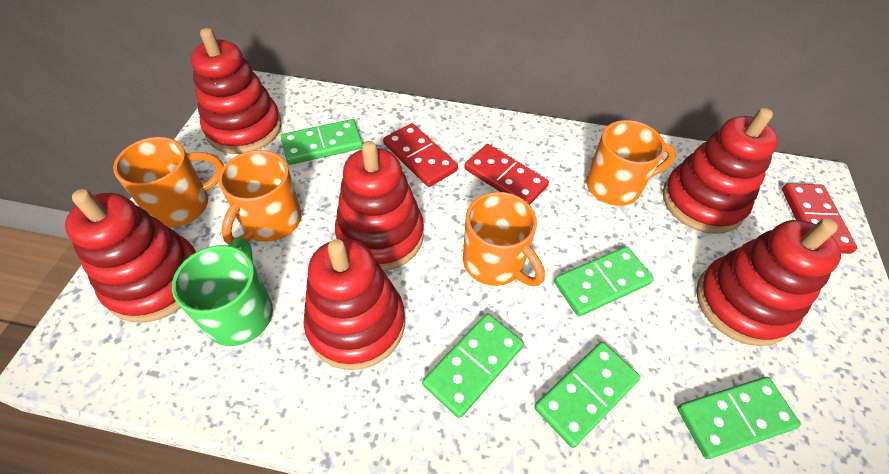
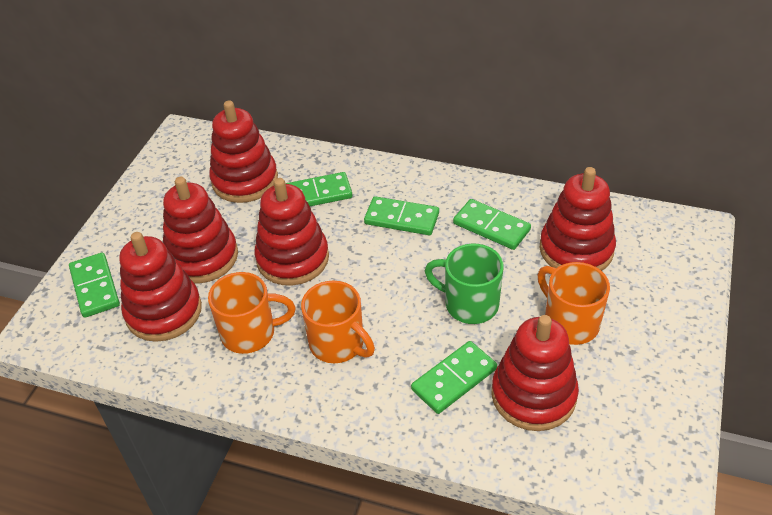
orange mug: [113,137,224,228] [218,150,301,245] [463,192,545,286] [586,120,676,206] = 4 -> [208,272,296,354] [301,281,375,363] [538,262,610,345] = 3
red domino: [383,123,458,187] [464,144,549,205] [782,183,857,254] = 3 -> none = 0

